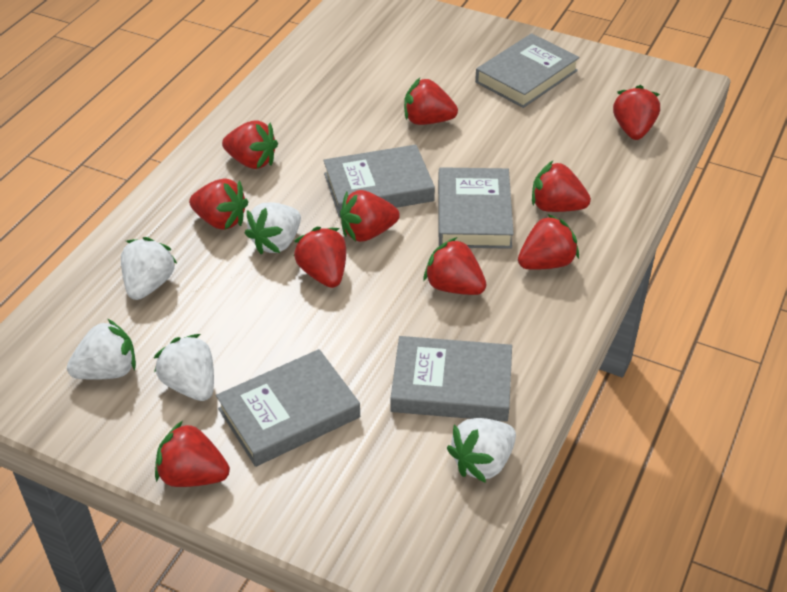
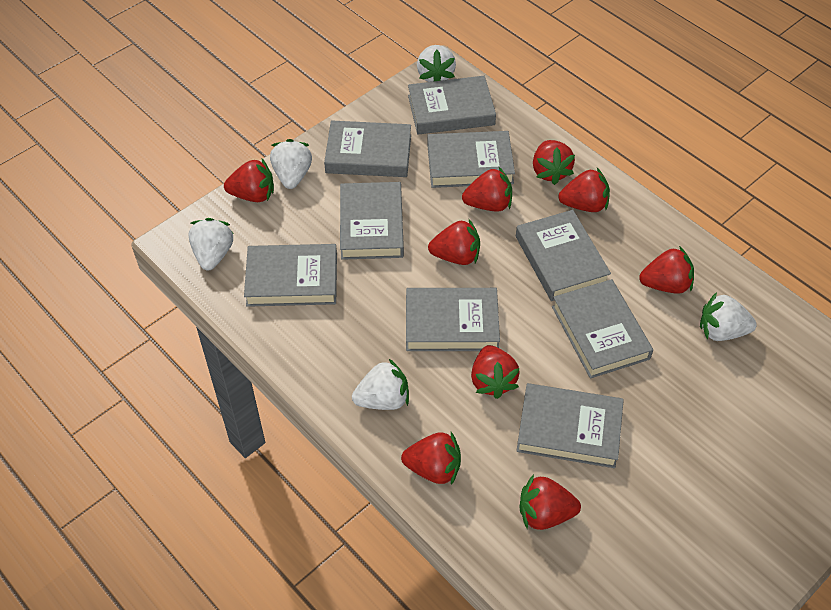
grey book: [216,349,360,467] [323,145,435,217] [391,336,512,422] [438,167,514,249] [475,33,580,108] = 5 -> [244,244,337,307] [324,120,411,177] [340,182,404,260] [406,288,500,351] [408,76,496,135] [427,131,515,188] [516,210,611,301] [516,383,624,468] [552,279,653,379] = 9
red strawberry: [155,421,230,487] [189,178,248,230] [222,120,278,169] [294,227,346,288] [340,190,400,242] [404,78,458,125] [424,237,486,295] [518,214,579,270] [532,161,591,212] [613,85,660,140] = 10 -> [224,158,274,202] [401,432,461,485] [428,219,480,265] [462,167,512,212] [471,345,520,399] [520,474,581,530] [533,140,575,185] [558,168,610,212] [639,246,694,294] = 9

